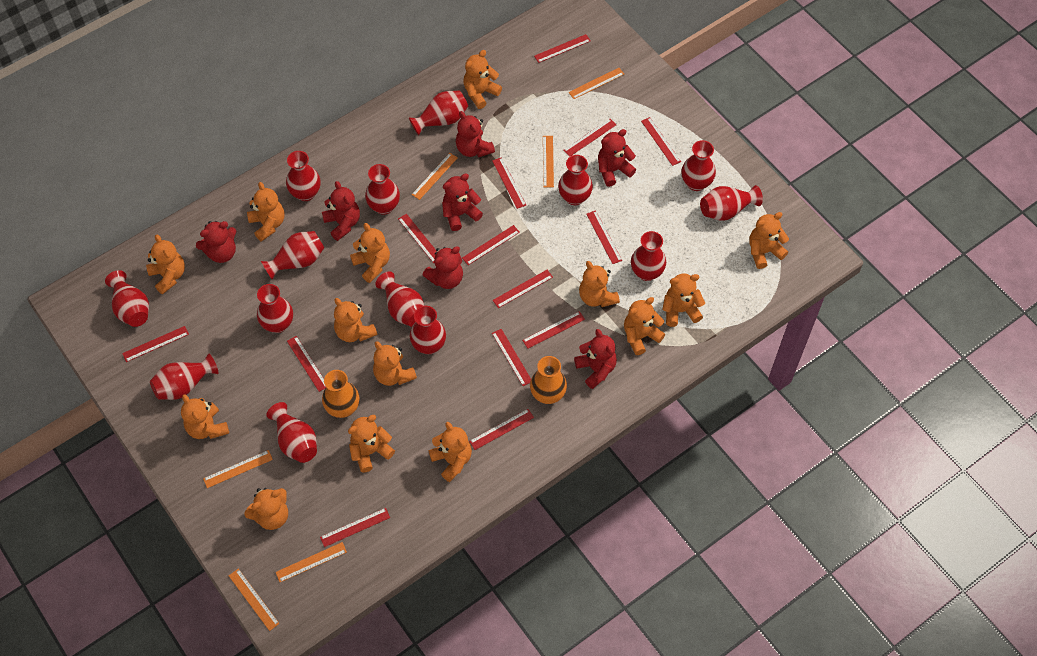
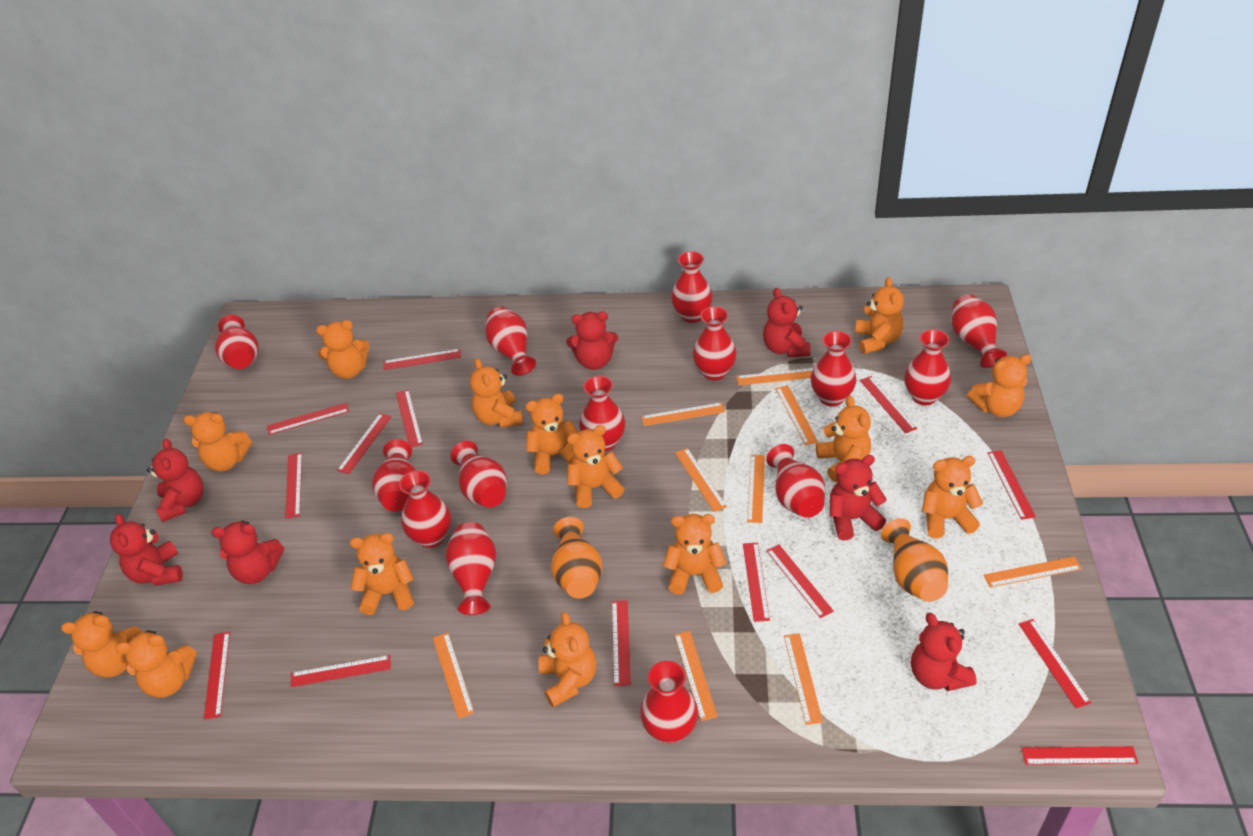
orange ruler: [203,450,273,488] [229,569,280,631] [276,542,347,582] [412,153,458,200] [543,136,554,187] [568,68,624,99] = 6 -> [433,632,475,719] [641,402,725,426] [675,448,727,512] [675,631,718,721] [736,368,813,386] [747,455,765,523] [775,385,818,445] [784,633,823,725] [984,557,1082,588] = 9

